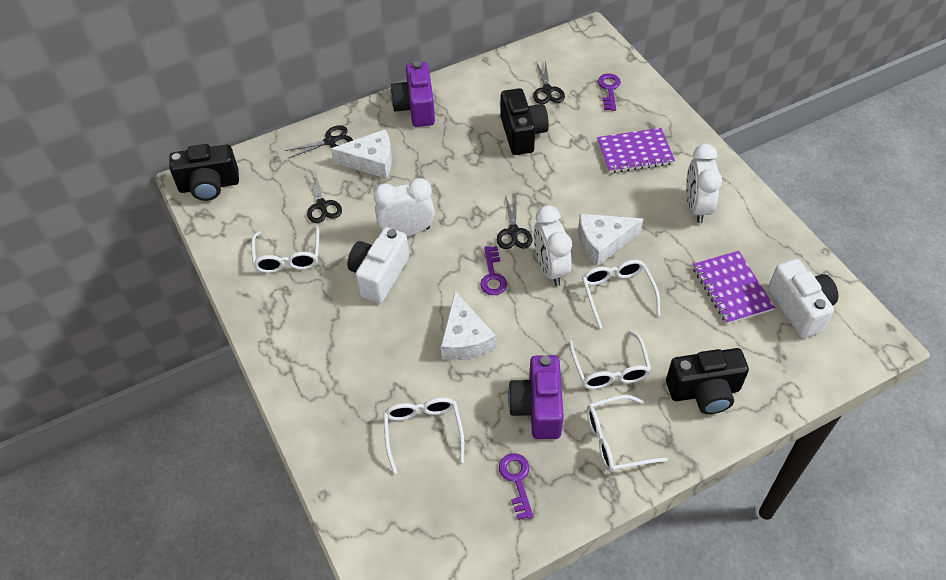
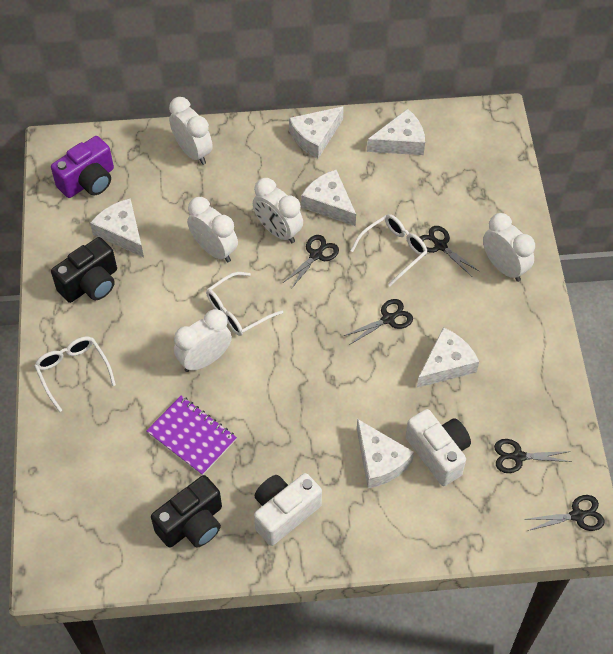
black camera: [169,144,239,201] [500,88,549,155] [666,348,749,414] = 3 -> [51,237,117,303] [151,475,222,548] = 2
black scissors: [285,125,353,158] [306,171,342,223] [497,195,532,249] [533,59,565,104] = 4 -> [283,235,339,289] [344,299,413,344] [419,226,479,277] [494,439,572,473] [527,495,605,531] = 5
purple camera: [390,61,435,127] [508,355,564,439] = 2 -> [51,136,114,198] = 1
purple key: [480,246,507,295] [499,453,534,520] [598,73,621,111] = 3 -> none = 0
purple notebook: [597,128,675,173] [693,251,775,324] = 2 -> [146,396,237,476] = 1
white cheese: [331,129,392,178] [441,291,496,360] [578,214,643,266] = 3 -> [90,198,144,257] [289,106,344,158] [301,170,356,226] [357,419,414,488] [367,109,425,155] [417,327,479,388] = 6
white clock: [374,178,435,236] [533,205,572,286] [686,144,722,223] = 3 -> [169,97,213,165] [174,309,232,372] [187,197,238,262] [253,178,303,243] [483,213,535,282] = 5
white glasses: [251,225,319,273] [383,397,465,474] [569,330,651,389] [582,260,660,329] [587,395,668,472] = 5 -> [34,337,116,412] [206,272,283,336] [350,214,428,286] = 3

